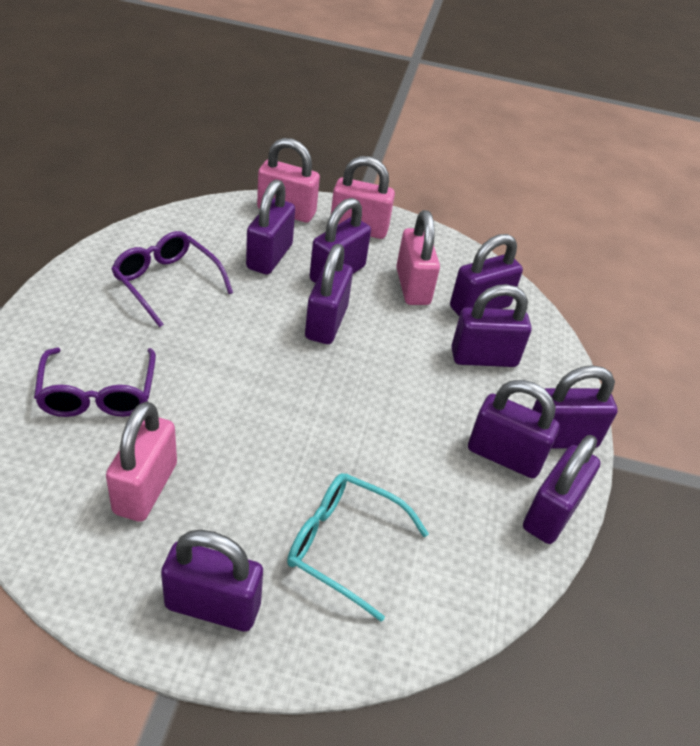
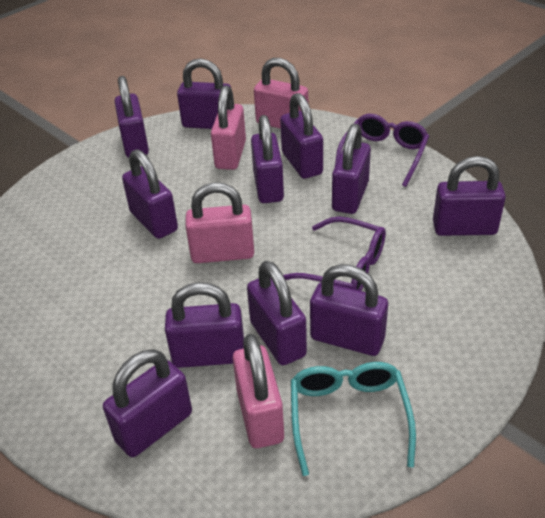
purple padlock: [161,530,263,631] [246,180,295,275] [305,244,353,344] [309,198,371,283] [450,234,523,317] [451,284,532,367] [468,380,560,478] [523,435,600,544] [532,365,618,448] = 9 -> [103,349,192,457] [114,76,149,158] [122,149,178,239] [165,282,244,368] [177,58,231,129] [247,261,307,365] [251,115,284,203] [280,93,323,179] [310,264,388,356] [332,124,371,214] [433,156,506,236] = 11

